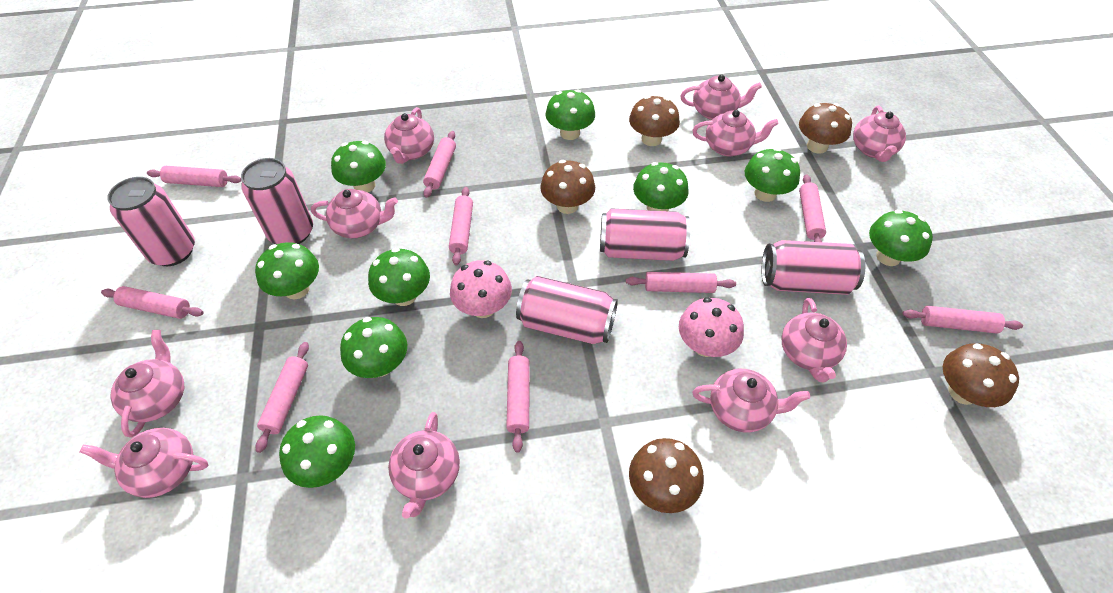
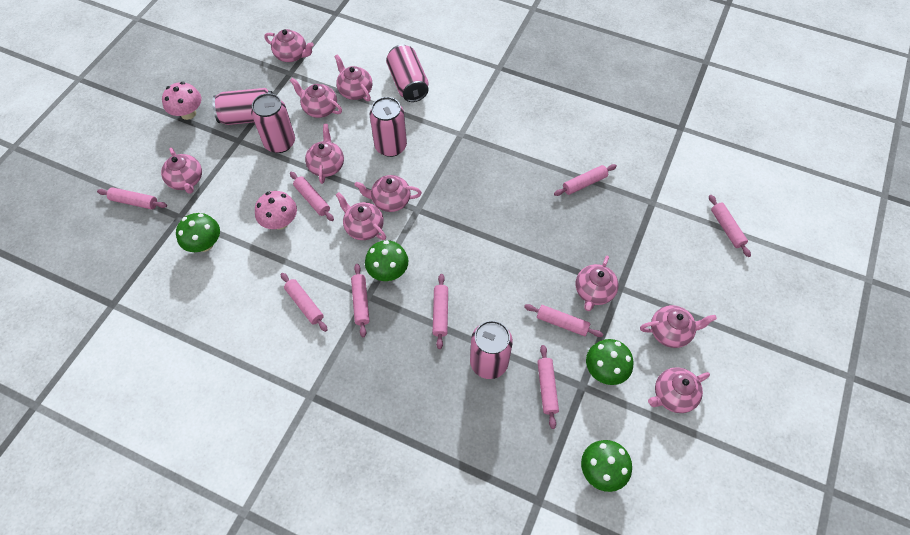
brown mushroom: [540,160,595,214] [629,96,680,146] [629,438,704,513] [799,103,852,154] [943,343,1019,407] = 5 -> none = 0
green mushroom: [255,242,319,299] [279,415,355,488] [331,141,386,193] [340,317,407,378] [368,248,430,306] [545,89,595,140] [633,162,689,211] [745,148,800,202] [869,210,933,266] = 9 -> [176,213,220,252] [365,240,408,281] [581,440,632,492] [586,339,633,385] = 4

